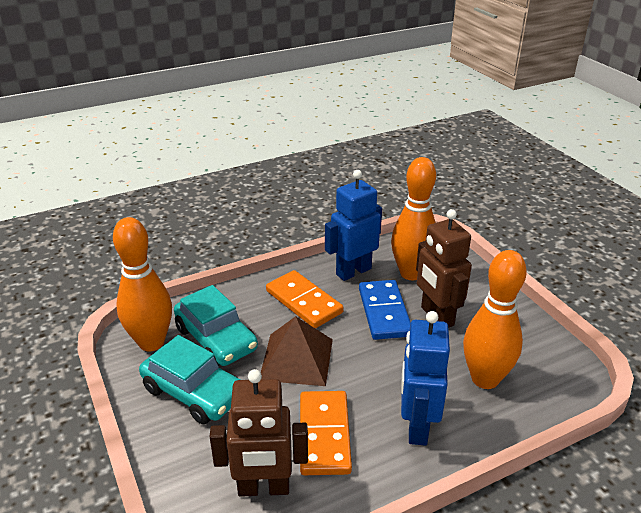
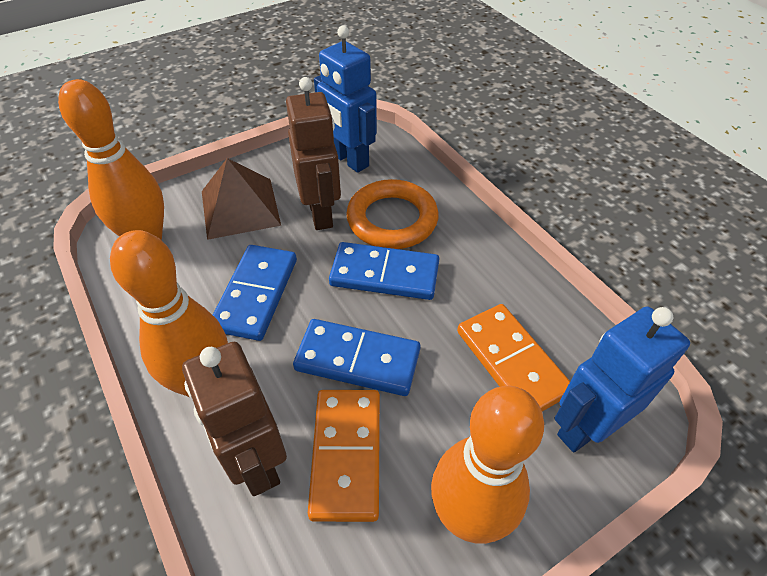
blue domino: [359,280,411,340] = 1 -> [213,245,297,341] [293,319,421,396] [329,242,439,300] = 3
orange ring: none = 0 -> [346,179,439,249] = 1
turquoise car: [139,335,240,425] [174,285,258,366] = 2 -> none = 0

